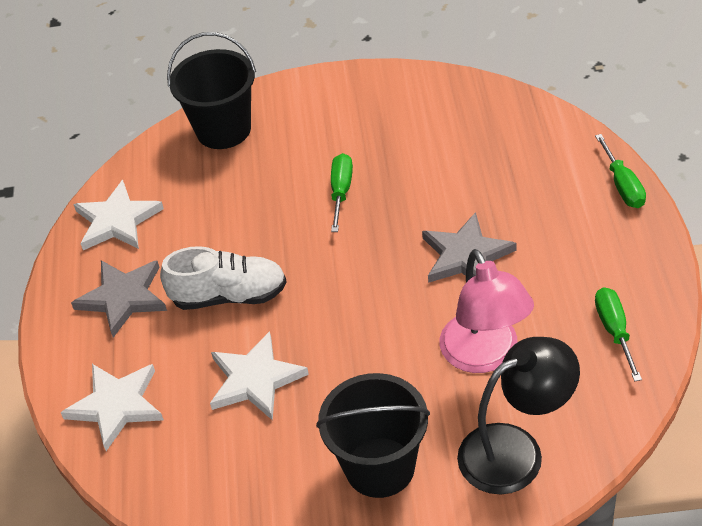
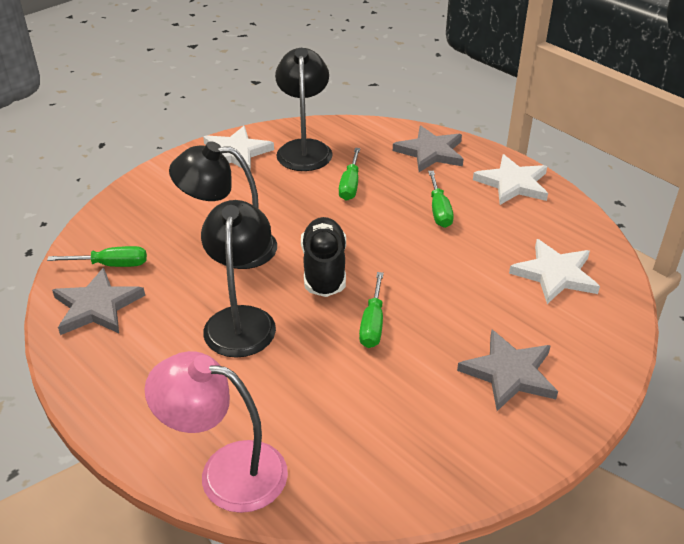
black bucket: [167,32,256,149] [316,373,430,498] = 2 -> none = 0
black lamp: [457,337,580,495] = 1 -> [169,141,277,269] [201,200,276,358] [275,48,333,171] = 3
black shoe: none = 0 -> [301,217,346,297] = 1
green screwdriver: [331,153,353,232] [595,134,646,208] [595,287,642,382] = 3 -> [47,246,147,267] [339,148,360,201] [359,272,384,348] [428,171,454,228] = 4
grey star: [71,260,167,337] [422,212,517,283] = 2 -> [52,267,145,335] [393,126,464,172] [457,330,558,411] = 3
white shoe: [160,246,287,310] = 1 -> none = 0

